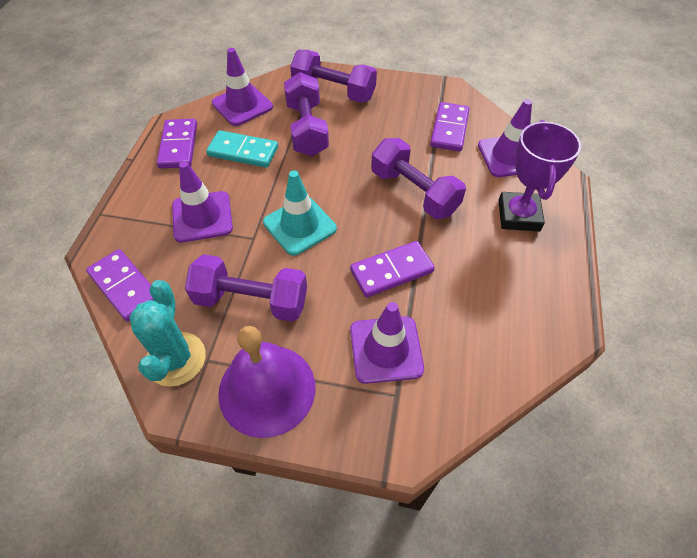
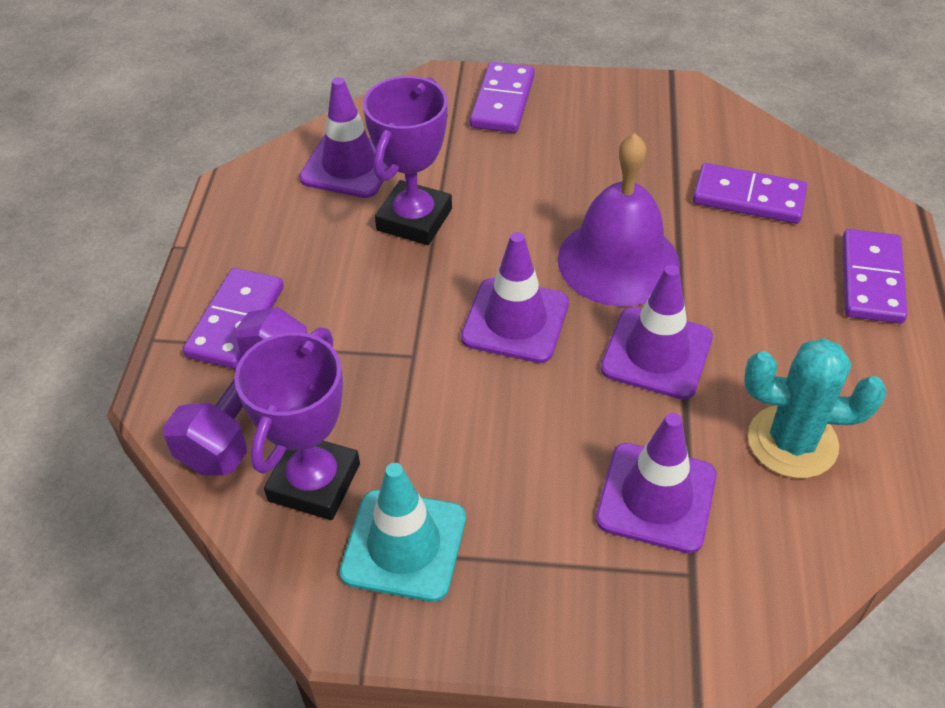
purple dumbbell: [185,254,307,322] [284,72,329,156] [290,50,377,103] [371,138,466,219] = 4 -> [163,307,308,475] = 1
purple trophy: [498,120,581,231] = 1 -> [234,327,360,520] [363,76,452,245] = 2
turquoise domino: [206,130,278,168] = 1 -> none = 0

